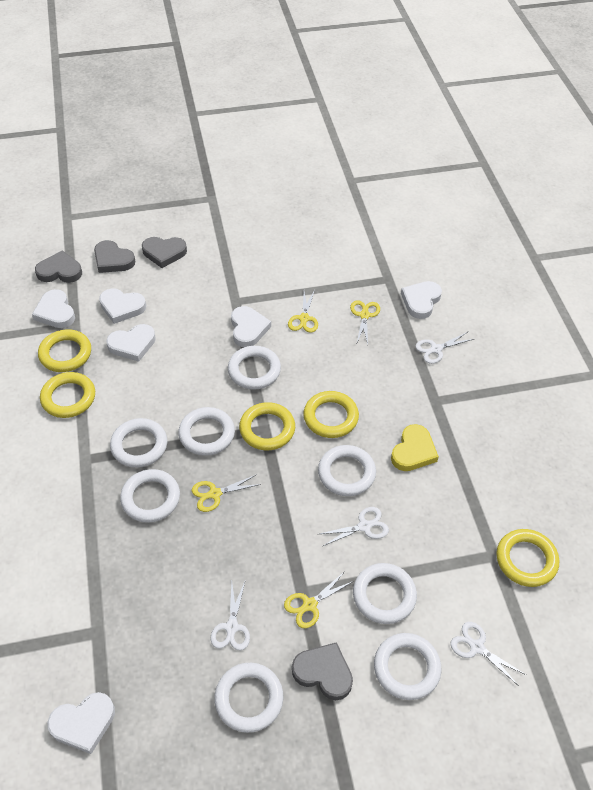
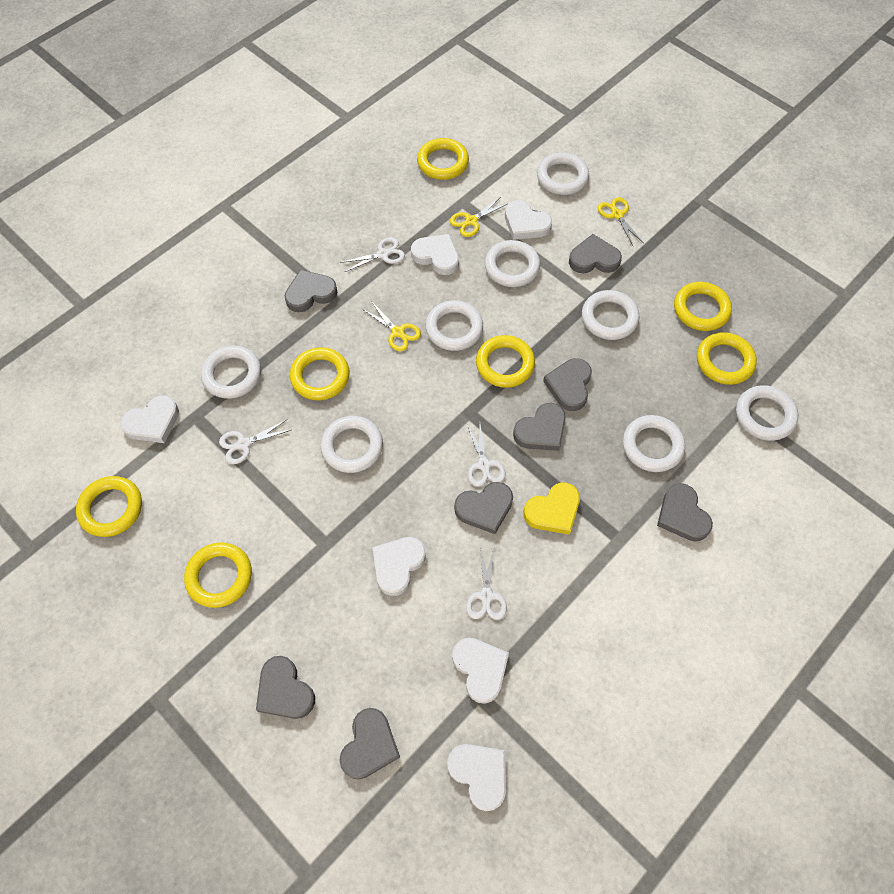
grey heart: [35,250,82,283] [94,240,135,273] [142,237,187,268] [292,642,353,700] = 4 -> [256,656,315,719] [285,269,337,312] [339,708,400,779] [454,482,513,534] [513,403,566,451] [543,358,592,411] [569,234,622,273] [657,483,713,542] = 8
yellow ring: [38,329,91,372] [40,372,95,418] [239,402,295,450] [303,391,359,438] [496,529,559,587] = 5 -> [76,476,142,537] [184,542,252,608] [290,347,350,400] [417,138,469,180] [476,335,535,388] [674,282,732,331] [697,332,757,385] = 7
yellow scissors: [192,474,261,512] [284,571,354,628] [288,290,318,333] [350,300,380,344] = 4 -> [362,301,421,351] [450,197,508,237] [598,197,643,246] = 3

